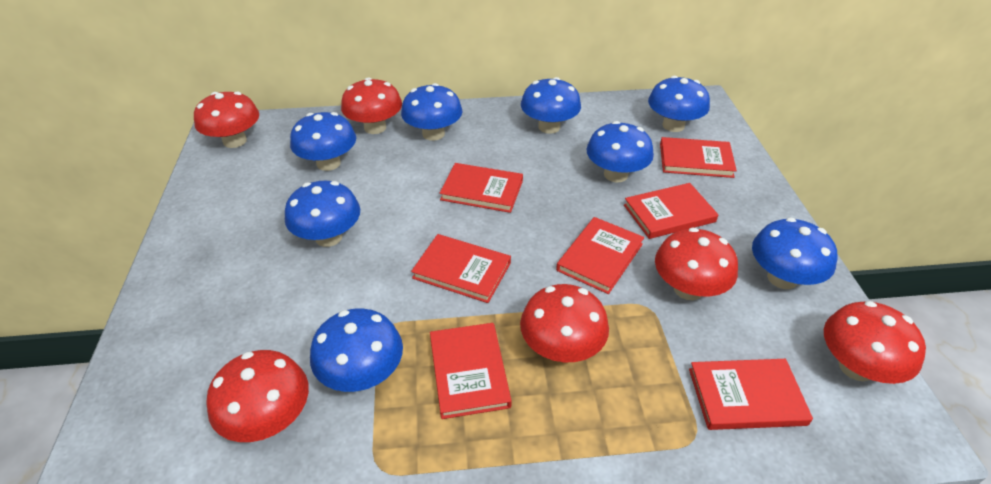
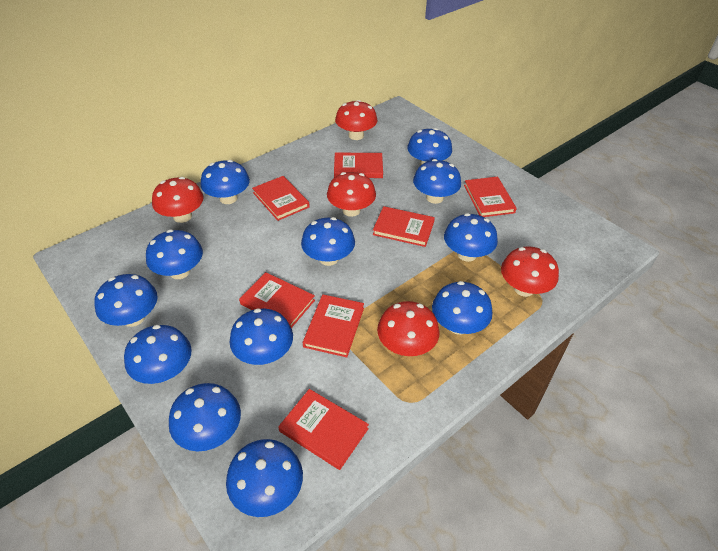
blue mushroom: [285,181,360,247] [290,112,356,171] [310,308,403,392] [401,83,463,141] [521,77,581,134] [587,121,654,182] [648,76,710,132] [752,217,837,289] = 8 -> [94,274,158,327] [124,325,191,384] [146,230,203,279] [169,383,241,452] [201,160,250,204] [226,439,303,517] [230,308,293,365] [301,217,355,266] [407,128,452,166] [413,159,461,204] [432,281,493,335] [444,213,498,262] = 12
red mushroom: [194,91,259,148] [206,350,309,442] [341,77,402,134] [520,284,609,362] [655,227,738,300] [824,301,926,384] = 6 -> [152,177,203,223] [327,172,376,217] [335,100,377,140] [377,301,440,356] [501,246,559,297] = 5

